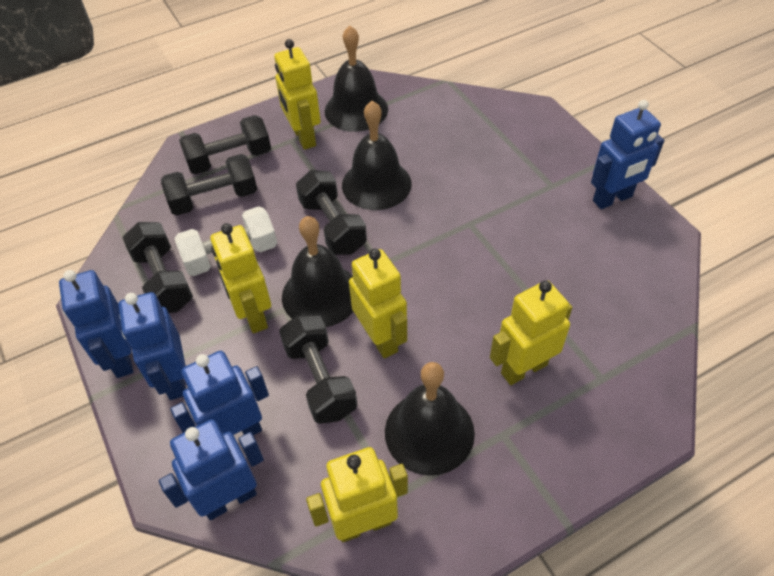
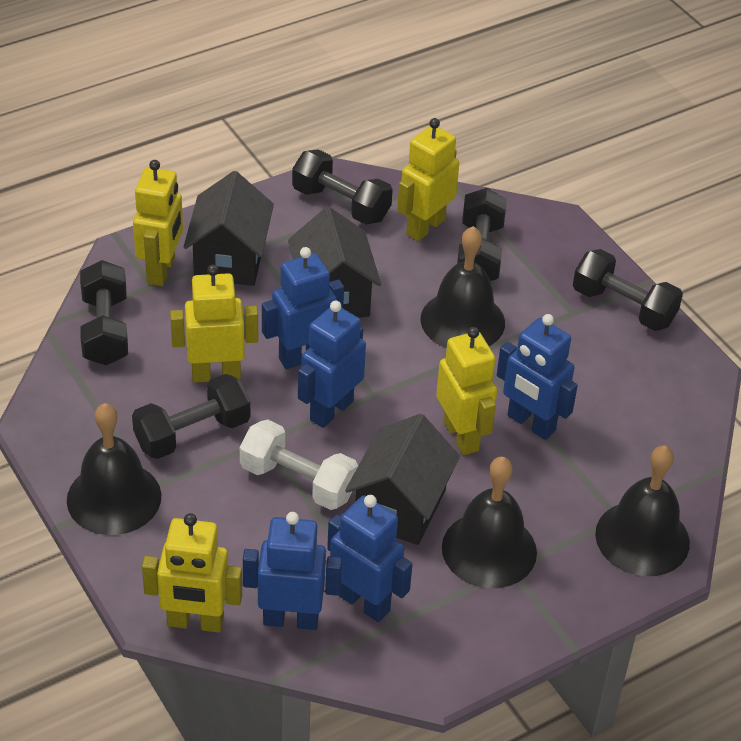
black house: none = 0 -> [183,171,274,286] [288,207,381,318] [345,414,460,545] = 3

